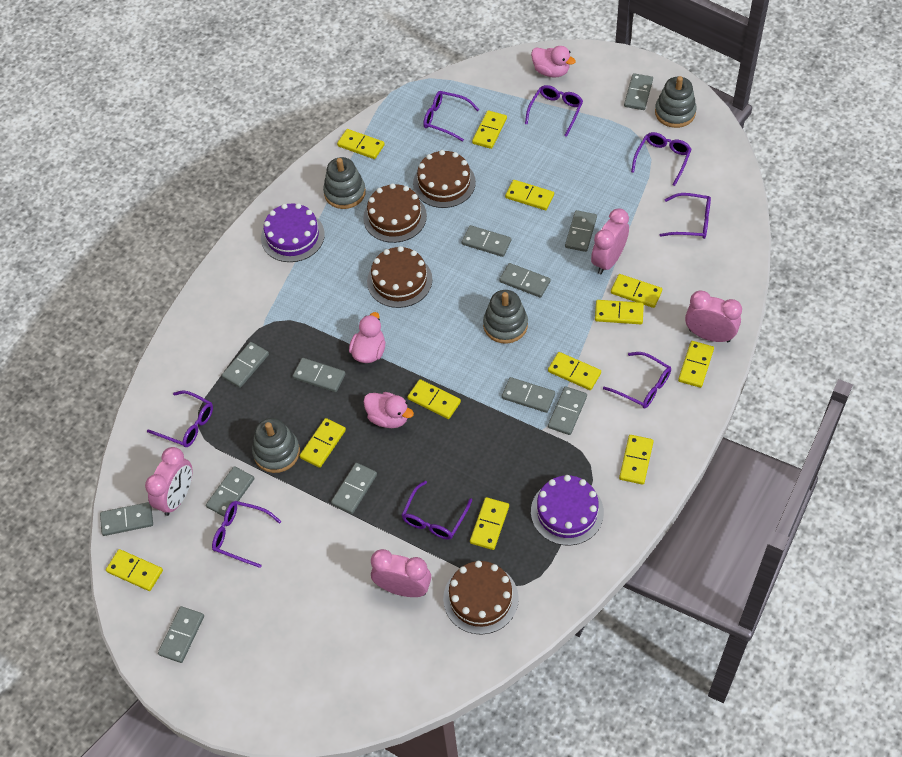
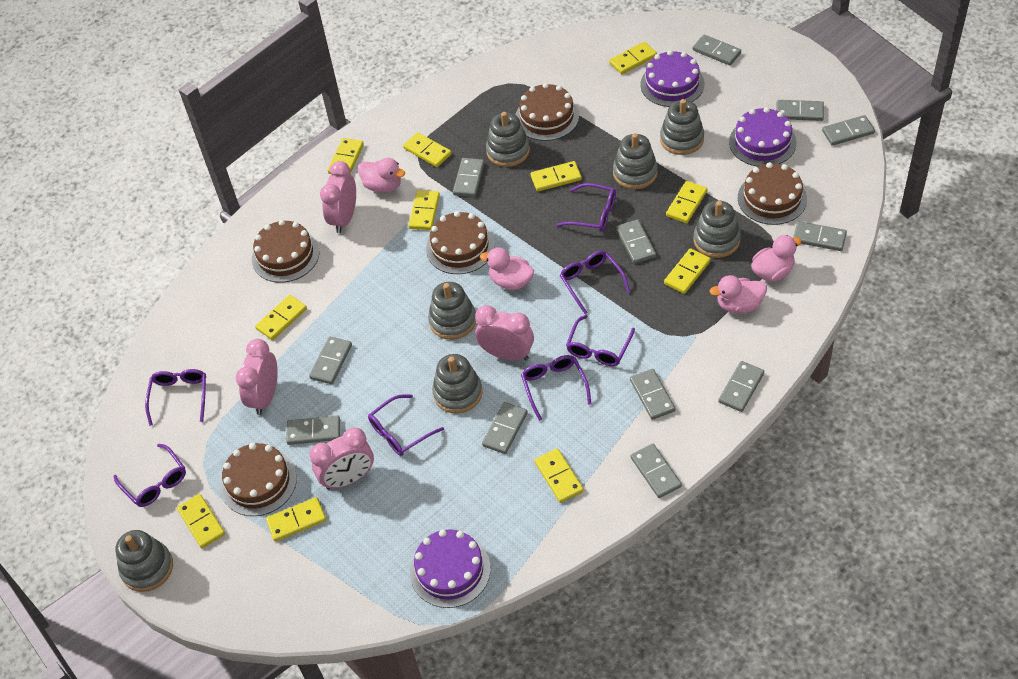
brown cake: [363,183,427,243] [367,246,432,308] [413,150,476,208] [443,561,519,634] = 4 -> [221,443,297,516] [252,220,320,283] [426,211,495,274] [515,83,579,141] [738,162,807,225] = 5
grey stacking toy: [252,418,300,473] [323,157,366,209] [483,290,528,344] [655,76,697,128] = 4 -> [116,530,173,592] [428,282,476,340] [432,354,482,414] [486,112,530,167] [613,133,658,189] [660,99,704,155] [693,201,741,258] = 7
pink duck: [349,312,385,363] [363,392,414,428] [531,46,576,78] = 3 -> [358,158,405,193] [480,247,534,290] [709,275,767,313] [751,235,802,281] = 4
purple cake: [261,203,325,262] [531,475,604,545] = 2 -> [410,529,491,608] [640,50,704,107] [729,107,796,167] = 3
purple glasses: [147,391,213,447] [212,501,282,568] [402,481,472,540] [423,91,479,142] [525,85,583,137] [603,352,671,408] [631,132,692,186] [660,193,711,239] = 8 -> [114,444,186,507] [145,369,206,426] [368,394,444,456] [521,355,591,421] [556,183,616,232] [560,251,630,314] [566,315,635,366] = 7
yellow domino: [106,549,163,591] [300,418,346,468] [337,129,385,159] [408,379,461,419] [470,497,509,550] [472,110,507,149] [505,180,554,210] [548,352,601,390] [595,300,644,324] [611,274,662,308] [619,435,654,485] [678,341,714,388] = 12 -> [177,494,225,548] [255,295,307,340] [266,497,326,542] [328,138,364,174] [403,132,452,167] [408,190,440,230] [531,161,582,191] [535,448,584,503] [609,42,657,75] [664,248,711,294] [666,181,707,223] = 11

